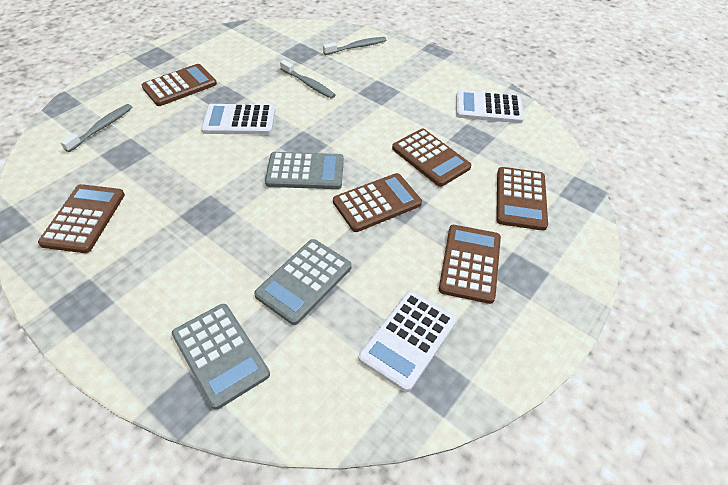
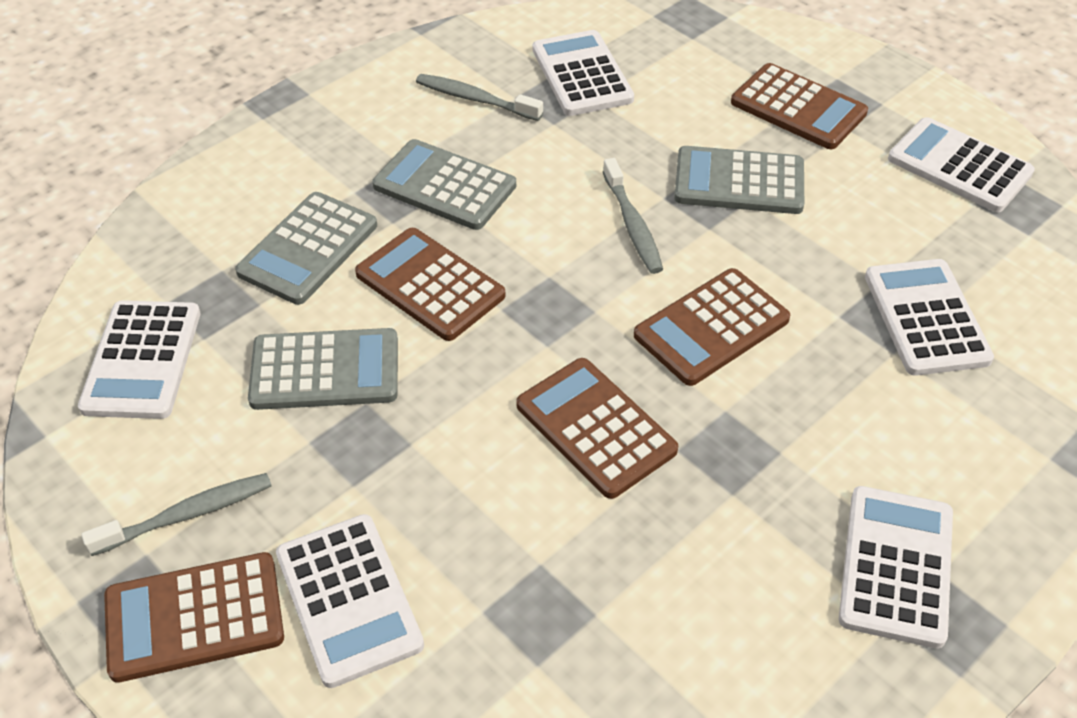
brown calculator: [38,184,125,253] [142,64,217,106] [333,173,422,232] [392,129,471,187] [439,225,501,304] [496,167,548,231] = 6 -> [104,552,284,683] [355,228,506,341] [516,358,678,499] [634,268,790,386] [731,63,868,149] = 5
grey calculator: [172,304,270,410] [254,239,352,325] [265,152,344,189] = 3 -> [235,192,377,305] [248,328,398,410] [372,139,516,230] [674,146,804,214] = 4
white calculator: [201,104,275,135] [358,291,457,392] [456,90,524,123] = 3 -> [78,300,200,419] [276,514,424,688] [533,30,634,116] [839,486,953,649] [865,259,994,376] [888,117,1035,212] = 6

